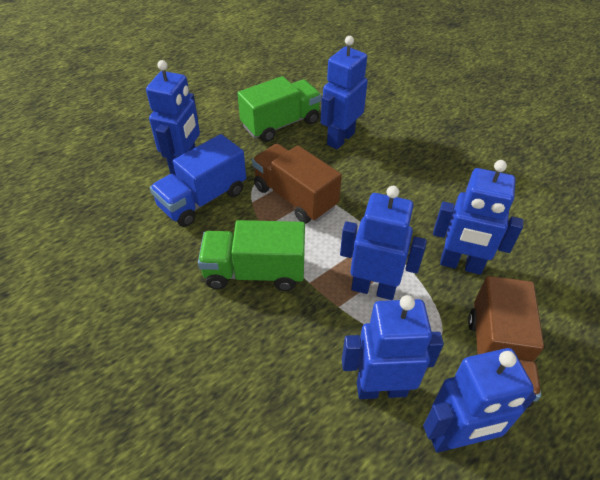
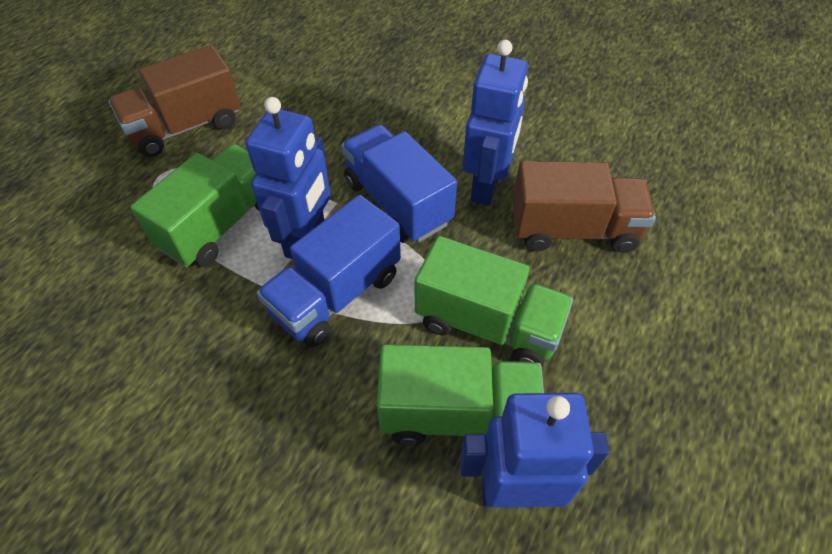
blue robot: [146,60,200,175] [321,36,368,149] [340,186,427,300] [342,295,444,399] [423,348,536,453] [433,160,523,275] = 6 -> [246,97,331,259] [460,393,609,508] [463,40,528,206] = 3
blue truck: [150,134,246,227] = 1 -> [257,195,401,347] [341,125,457,243] = 2
green truck: [198,220,305,291] [238,76,322,142] = 2 -> [130,144,259,267] [377,344,544,446] [415,236,573,366] = 3

